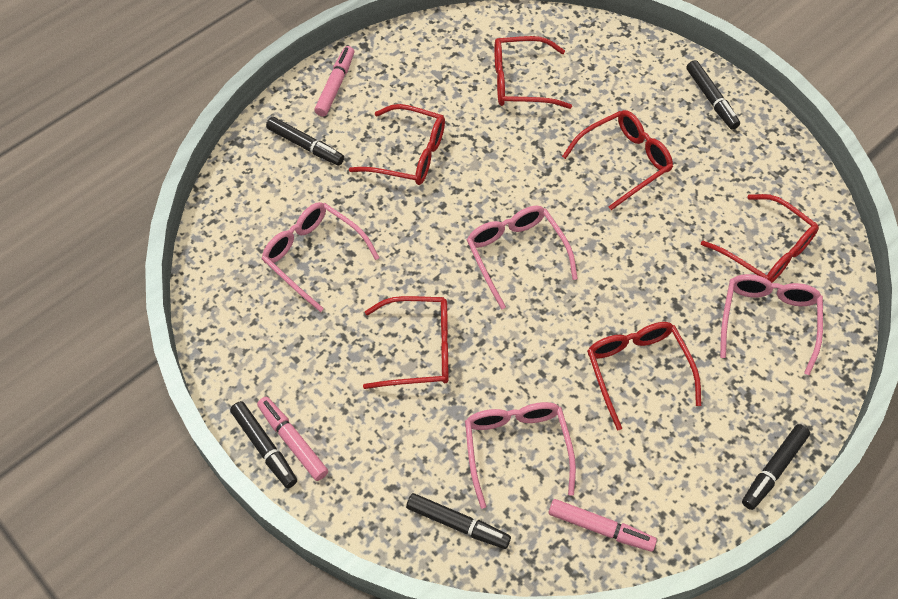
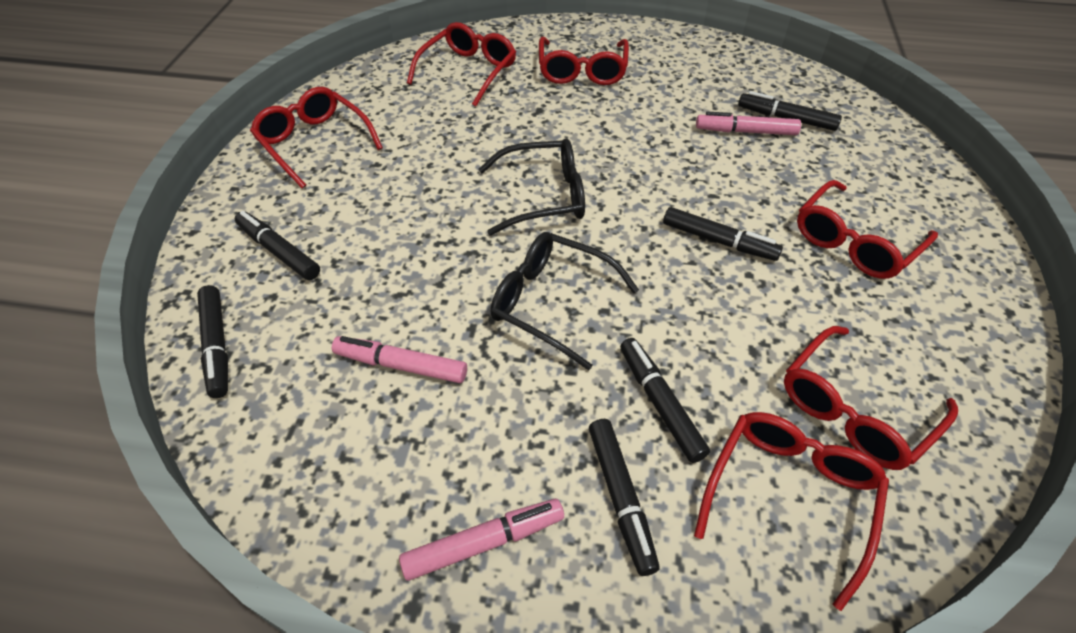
black glasses: none = 0 -> [478,139,585,235] [491,232,639,370] = 2
black marker: [230,401,297,488] [266,117,344,165] [406,493,511,549] [686,60,740,130] [742,424,810,510] = 5 -> [197,285,228,398] [235,211,320,280] [589,419,660,576] [620,338,710,463] [663,207,783,261] [738,91,842,131] = 6
pink glasses: [262,202,380,312] [465,402,576,509] [467,206,578,310] [720,274,823,375] = 4 -> none = 0

